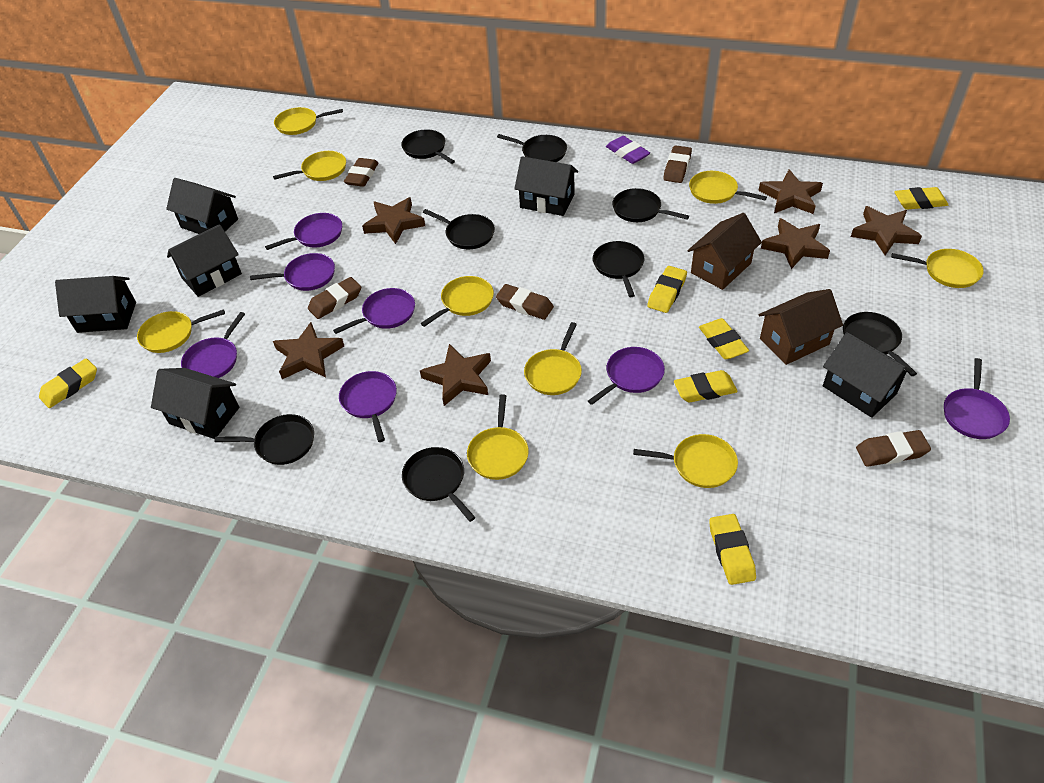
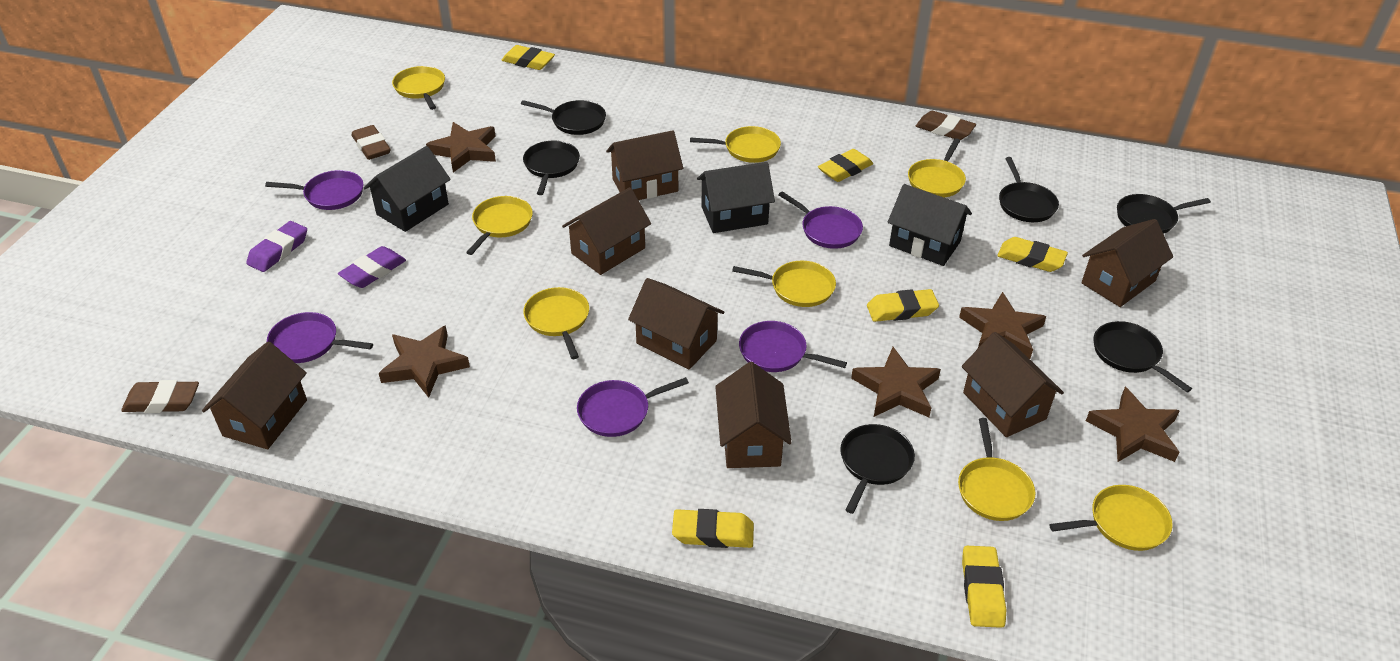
black house: [55,276,136,333] [151,368,239,439] [166,178,238,234] [167,224,242,297] [514,156,578,216] [823,332,913,418] = 6 -> [364,146,451,232] [697,162,775,233] [888,184,972,266] = 3
black pan: [214,414,314,465] [401,129,455,164] [402,447,475,522] [423,209,495,249] [497,134,567,162] [593,241,644,297] [612,188,689,222] [843,312,917,376] = 8 -> [521,100,606,135] [523,141,580,195] [840,424,915,514] [999,157,1059,222] [1094,321,1192,392] [1117,194,1211,234] = 6
brown eraser: [308,277,361,319] [344,158,379,187] [496,284,554,320] [663,145,692,183] [856,430,931,467] = 5 -> [121,380,199,413] [352,125,391,160] [916,111,976,140] = 3
brown house: [687,213,762,290] [759,289,843,365] = 2 -> [202,342,307,449] [562,187,651,275] [606,130,683,200] [628,278,724,369] [715,362,792,468] [962,332,1064,437] [1081,219,1173,307] = 7
brown star: [273,322,344,379] [362,197,425,244] [420,344,491,406] [758,169,823,214] [761,218,830,269] [851,206,922,256] = 6 -> [379,325,470,398] [426,122,496,173] [851,347,941,417] [959,292,1046,359] [1086,387,1180,462] = 5
purple eraser: [606,136,650,164] = 1 -> [246,221,307,272] [338,246,406,288] = 2
purple pan: [181,312,245,378] [250,253,335,291] [265,213,342,250] [333,288,415,334] [339,371,397,442] [588,347,665,405] [944,358,1010,439] = 7 -> [265,170,363,210] [267,312,373,363] [577,377,689,437] [739,321,847,372] [778,191,863,249] = 5
yellow pan: [137,309,225,353] [273,151,346,181] [274,107,343,135] [421,276,494,327] [467,394,529,480] [524,322,582,395] [633,434,738,488] [689,171,767,204] [891,249,984,288] = 9 -> [392,66,445,110] [466,196,533,255] [523,287,589,359] [690,126,781,163] [732,261,836,307] [908,138,966,197] [958,418,1035,521] [1049,485,1173,551] = 8

